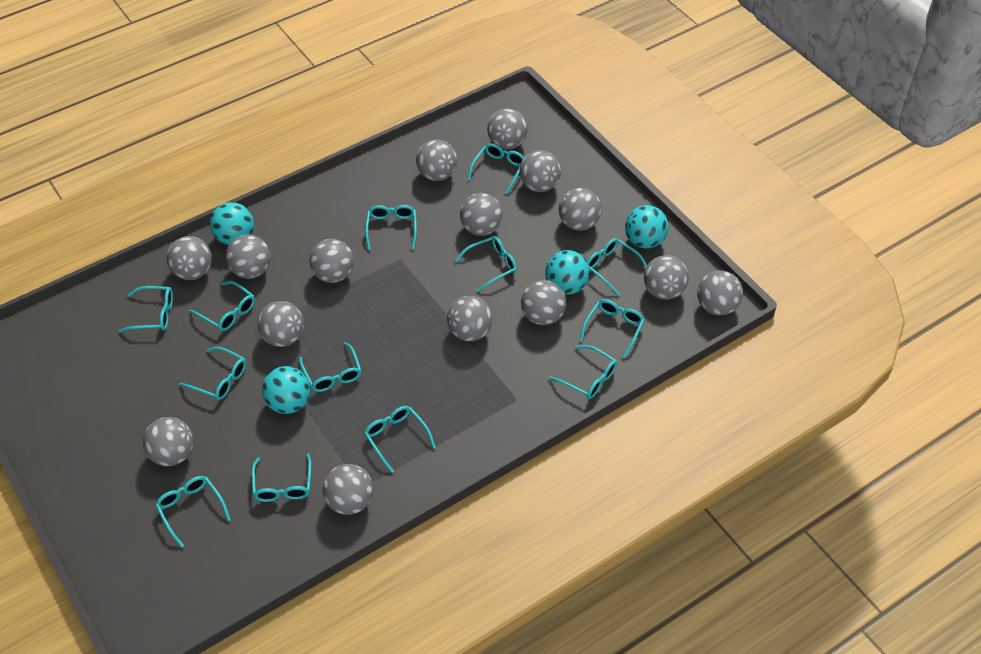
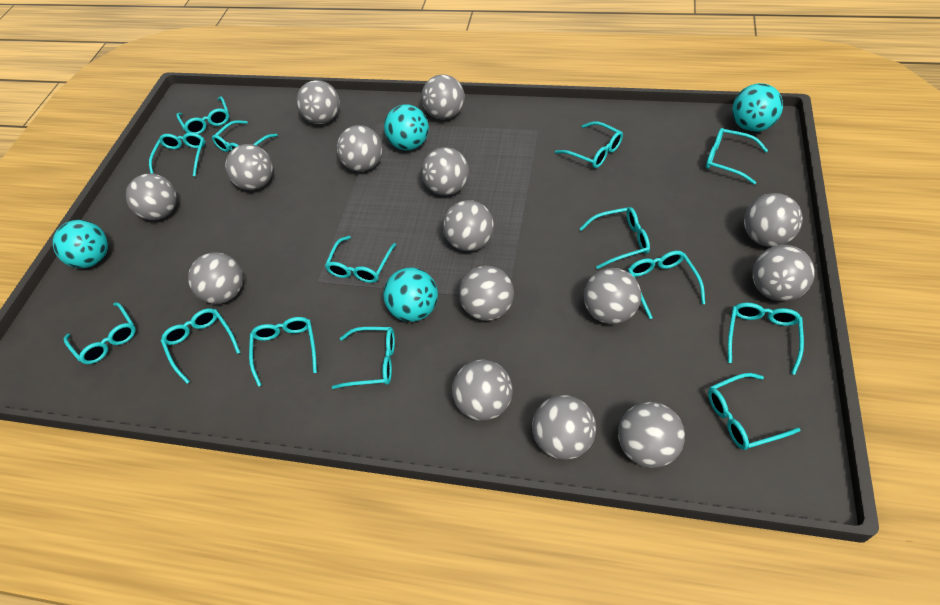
turquoise glasses: [118,286,173,333] [155,476,231,548] [179,347,246,400] [189,281,255,331] [251,453,311,502] [299,342,361,392] [364,406,436,473] [365,205,417,250] [455,236,517,292] [468,143,524,194] [549,345,617,399] [580,299,645,359] [587,238,647,296] = 13 -> [64,302,136,364] [149,133,205,176] [161,308,241,384] [176,97,229,134] [212,120,278,152] [249,317,317,387] [325,236,396,283] [332,327,395,389] [555,121,623,168] [579,207,650,269] [628,251,705,319] [706,128,768,185] [708,373,801,450] [728,303,804,375] = 14

